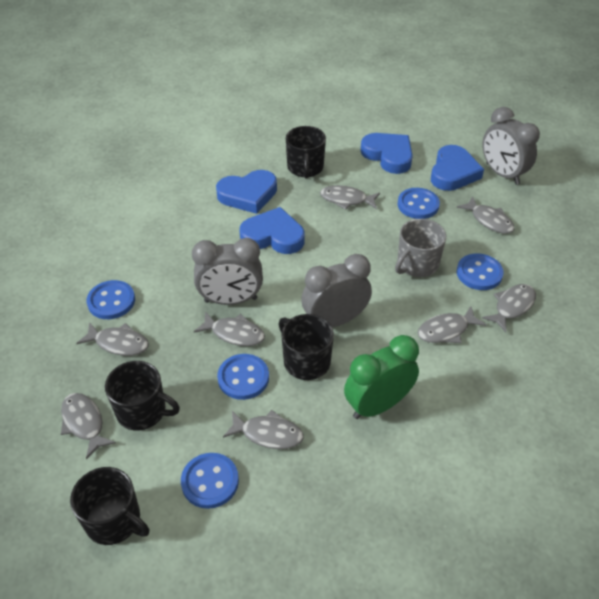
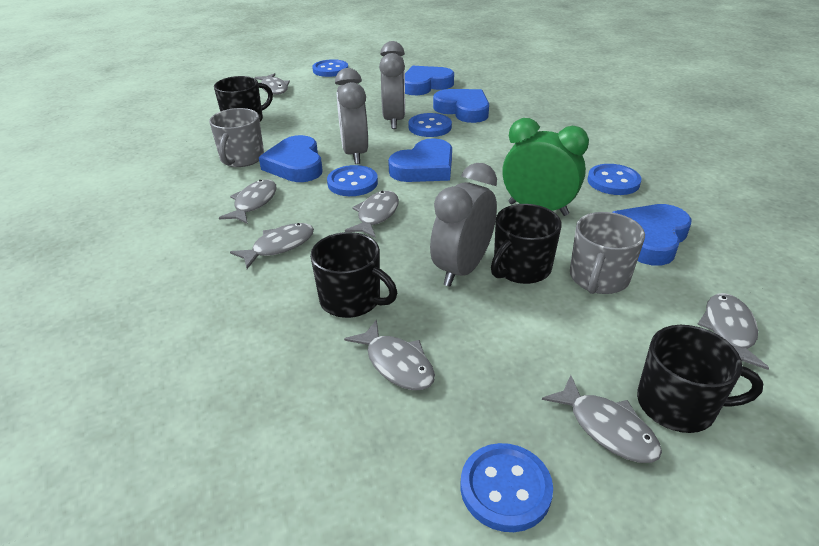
blue heart: [216,170,277,214] [239,207,304,254] [361,133,413,174] [431,145,484,191] = 4 -> [259,135,323,182] [388,138,452,182] [405,66,454,95] [433,89,489,123] [612,204,692,266] = 5
grey fish: [61,393,116,459] [76,322,149,356] [194,311,265,346] [223,410,304,449] [320,185,380,210] [418,306,486,343] [457,196,514,234] [482,284,536,332] = 8 -> [219,180,277,224] [230,223,314,269] [255,73,290,95] [344,320,435,390] [345,191,399,238] [542,375,662,463] [697,293,769,370] = 7
grey mug: [395,219,446,277] = 1 -> [209,108,264,167] [570,212,645,294] = 2

